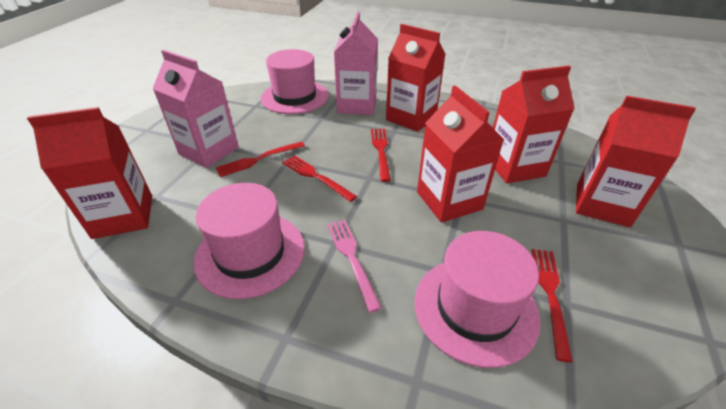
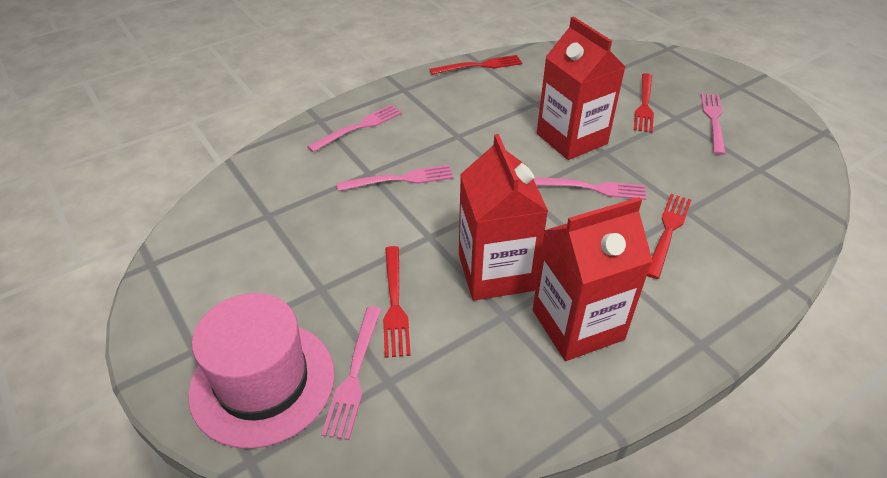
pink carton: [152,50,239,168] [334,12,378,115] = 2 -> none = 0
pink fork: [327,220,382,313] = 1 -> [307,105,402,152] [321,307,381,440] [337,165,453,191] [534,177,646,200] [701,93,726,155] = 5
pink hat: [194,183,305,299] [261,49,329,114] [414,231,541,368] = 3 -> [188,293,335,449] = 1
red carton: [27,107,152,239] [386,24,446,132] [417,85,504,223] [493,66,575,183] [576,96,696,227] = 5 -> [459,134,549,300] [532,197,652,361] [537,16,625,160] = 3

